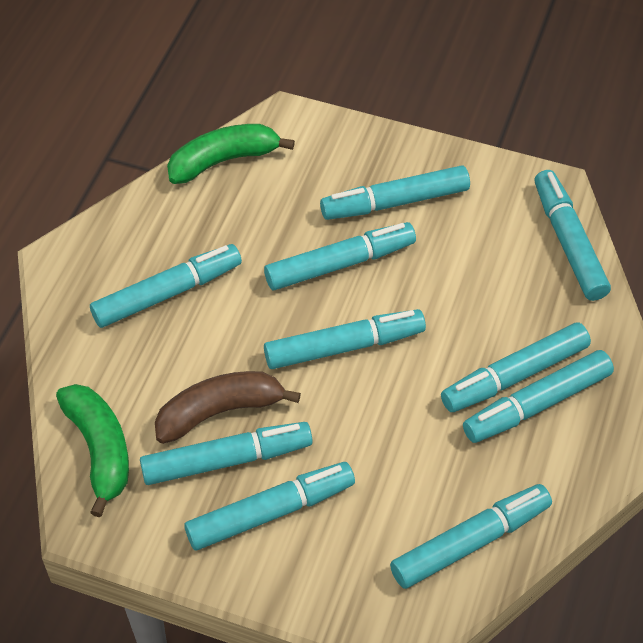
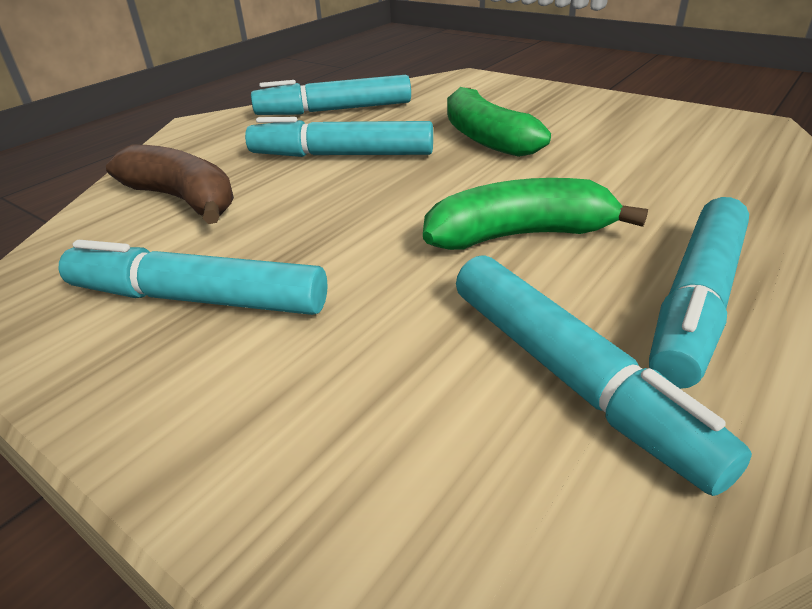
turquoise marker: [90,244,242,328] [140,422,313,485] [184,462,355,550] [264,222,416,290] [264,309,426,369] [320,165,470,220] [390,484,552,589] [441,322,591,412] [463,350,614,443] [535,170,611,301] = 10 -> [59,240,328,315] [245,117,433,157] [251,75,411,115] [456,255,752,496] [649,197,749,389] = 5

